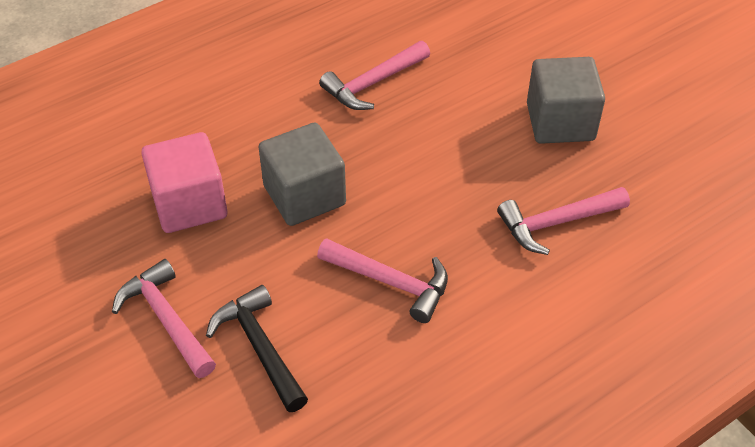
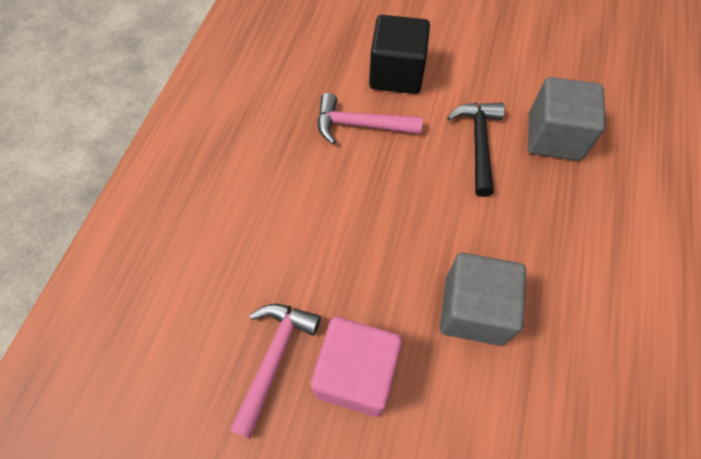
black cube: none = 0 -> [369,15,430,94] = 1
pink hammer: [112,259,216,378] [317,238,448,323] [319,41,430,110] [497,187,630,255] = 4 -> [230,304,321,439] [318,93,423,144] = 2

